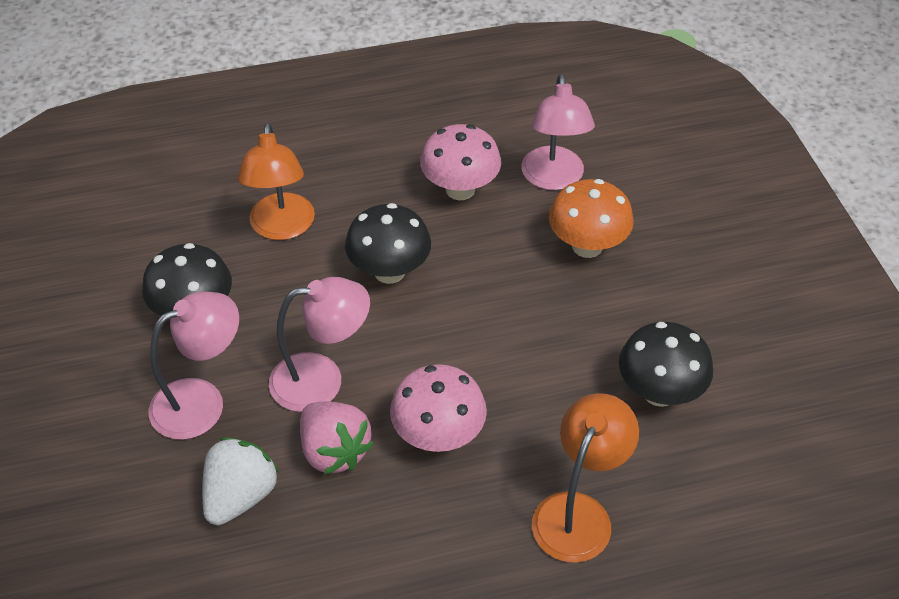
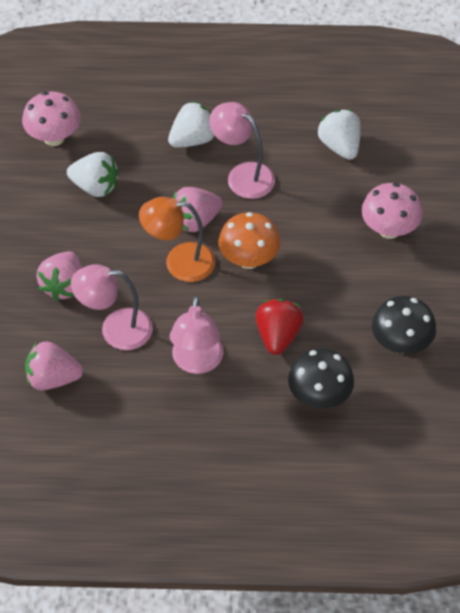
black mushroom: [142,243,232,316] [345,203,431,284] [619,322,713,407] = 3 -> [288,348,354,409] [372,296,436,354] = 2
orange lamp: [238,122,315,240] [532,393,639,563] = 2 -> [139,197,215,282] = 1
pink strawberry: [300,402,374,475] = 1 -> [25,341,83,390] [37,251,81,301] [173,187,223,232] = 3
red strawberry: none = 0 -> [256,299,304,355] = 1
white strawberry: [202,437,279,525] = 1 -> [67,152,119,197] [168,101,215,148] [318,109,361,160] = 3

